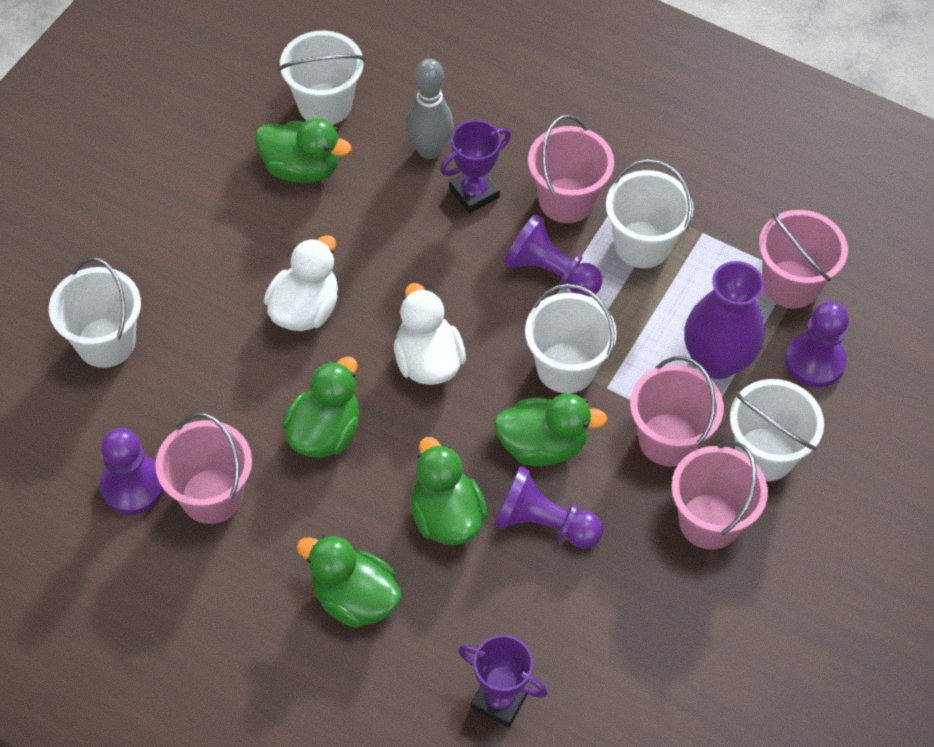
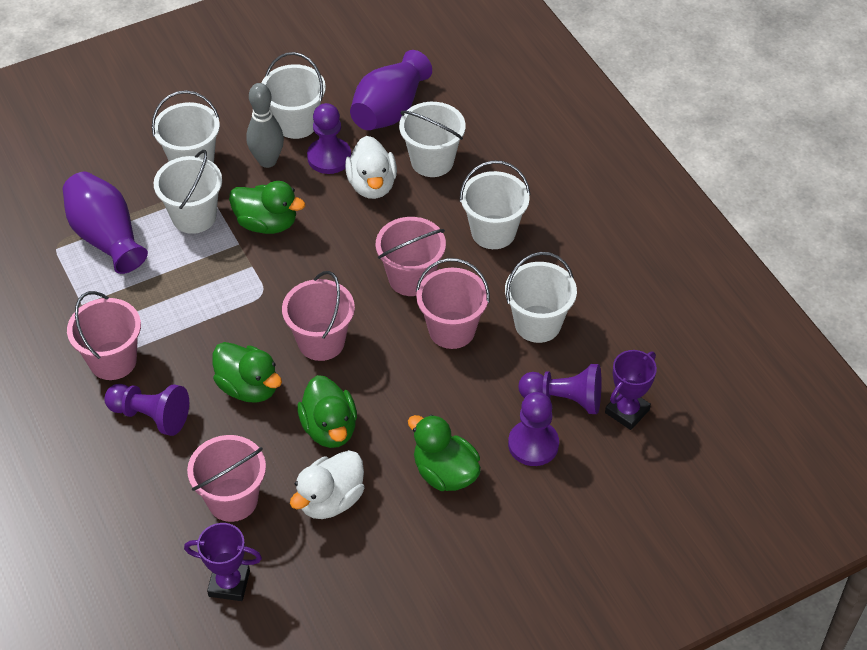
green duck: [255,118,352,183] [282,357,359,458] [297,535,401,628] [411,437,488,545] [494,393,608,466] = 5 -> [212,342,282,403] [229,181,305,234] [297,375,357,448] [408,414,481,491] = 4
purple vase: [684,261,765,379] = 1 -> [63,172,148,274] [350,50,432,130] = 2
white bucket: [49,257,141,368] [278,31,365,125] [525,284,617,394] [606,159,693,268] [730,379,824,481] = 5 -> [152,90,220,163] [154,150,222,234] [262,52,326,139] [399,102,465,177] [460,161,530,249] [505,252,577,343] = 6

